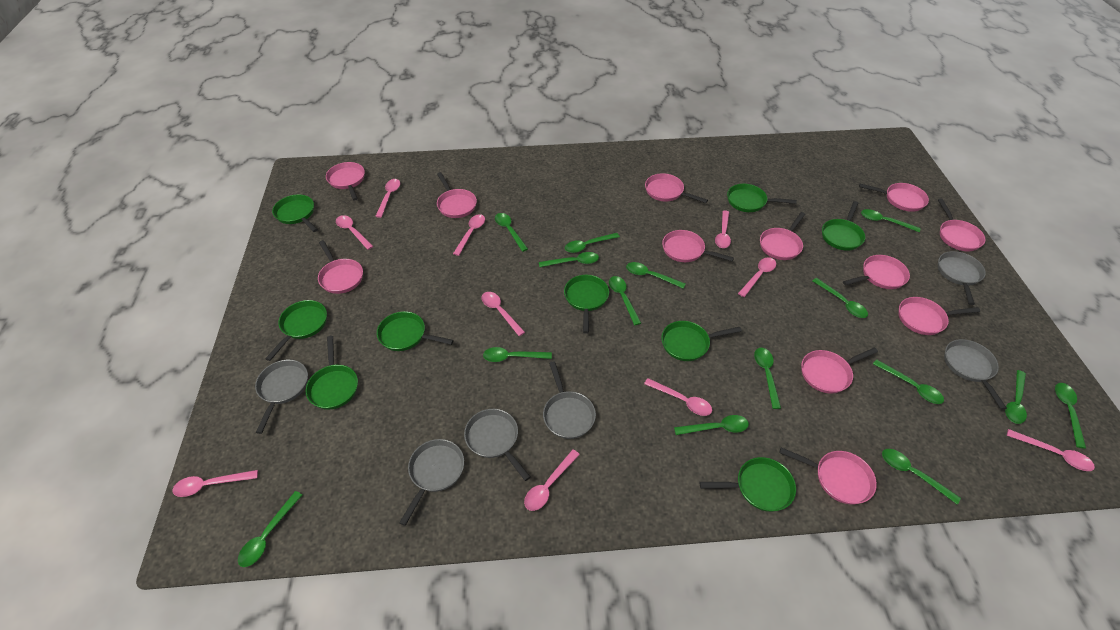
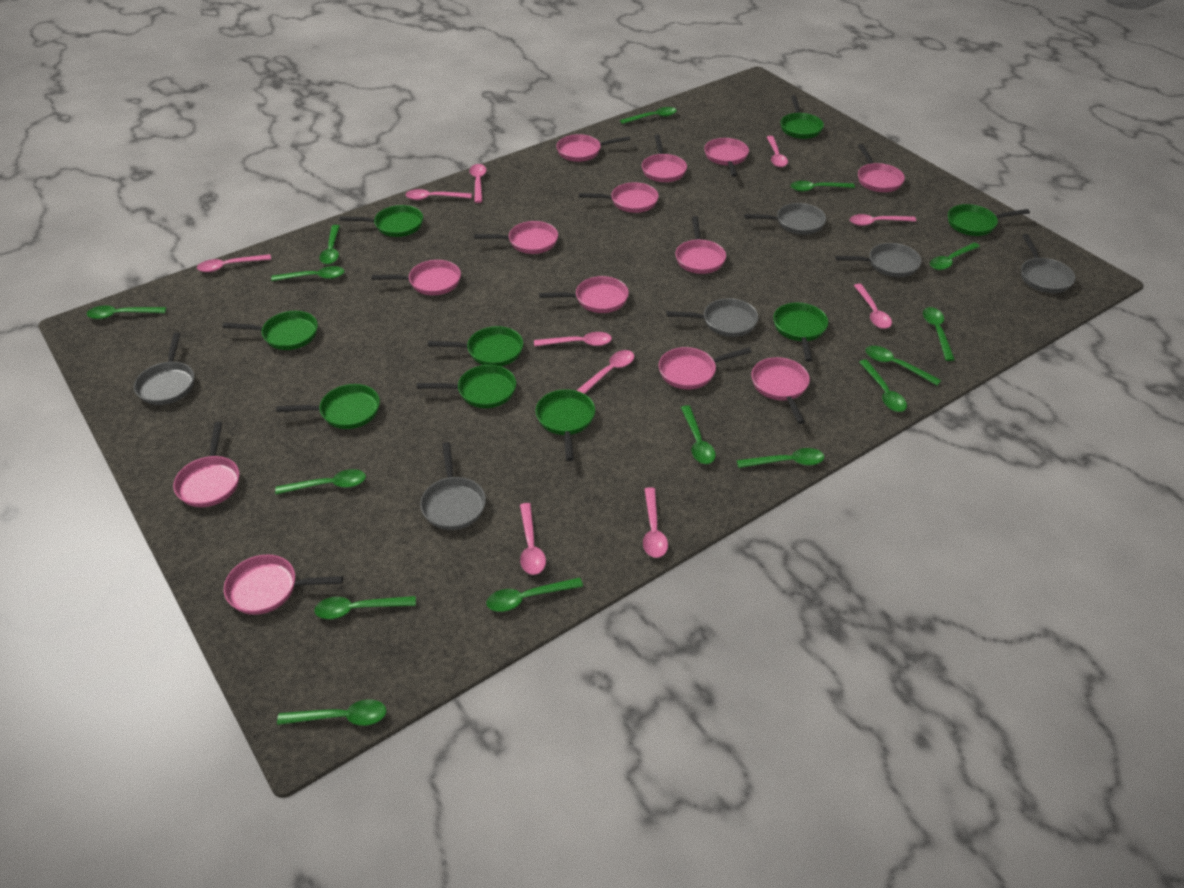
pink pan: [318,240,363,294] [326,162,365,201] [437,172,477,218] [645,173,708,203] [662,230,734,262] [760,212,805,260] [779,447,877,504] [801,347,878,394] [843,255,910,289] [859,183,929,212] [898,297,980,335] [938,198,985,251] = 12 -> [173,422,239,507] [224,554,343,615] [372,260,461,295] [474,221,558,254] [539,276,629,313] [556,134,631,162] [579,182,659,213] [642,135,687,182] [659,347,752,389] [676,216,726,274] [704,138,749,177] [751,357,810,424] [858,144,905,192] = 13

